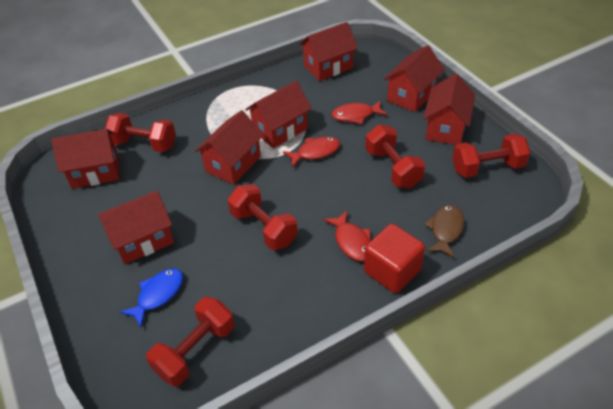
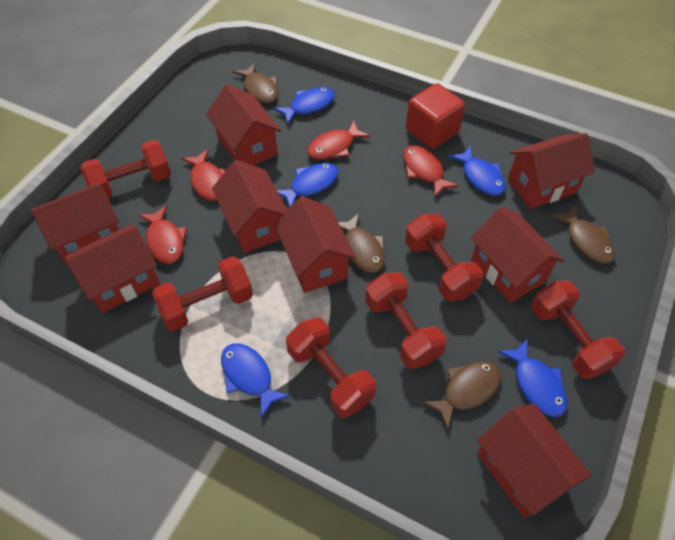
blue fish: [120,268,183,327] = 1 -> [221,343,291,418] [274,87,335,124] [277,163,338,207] [448,146,506,196] [498,339,567,417] = 5
brown fish: [424,205,464,258] = 1 -> [233,63,278,103] [338,213,385,273] [423,361,501,430] [551,205,615,264] = 4
red dumbbell: [105,113,176,152] [146,297,234,387] [228,184,298,250] [365,125,425,188] [452,134,530,178] = 5 -> [81,140,171,198] [152,256,253,331] [286,317,376,418] [365,272,447,369] [405,214,484,301] [531,281,625,379] = 6
red fish: [283,137,340,168] [323,211,370,261] [331,100,387,124] = 3 -> [138,205,187,264] [182,149,227,201] [307,121,370,160] [403,145,459,198] = 4
red house: [51,129,119,189] [98,191,174,264] [195,110,264,185] [245,81,312,148] [299,22,358,81] [384,45,445,112] [423,74,475,145] = 7 -> [31,183,119,265] [65,224,160,313] [206,84,282,166] [212,160,287,253] [274,196,356,293] [471,207,564,303] [477,404,592,518] [508,133,595,209] = 8

